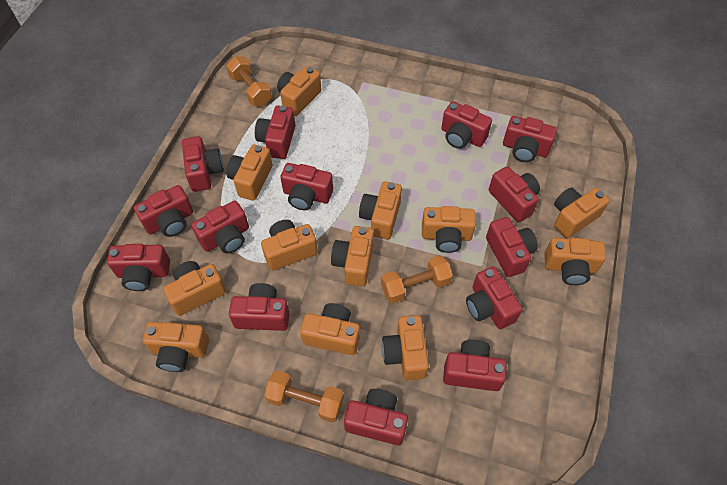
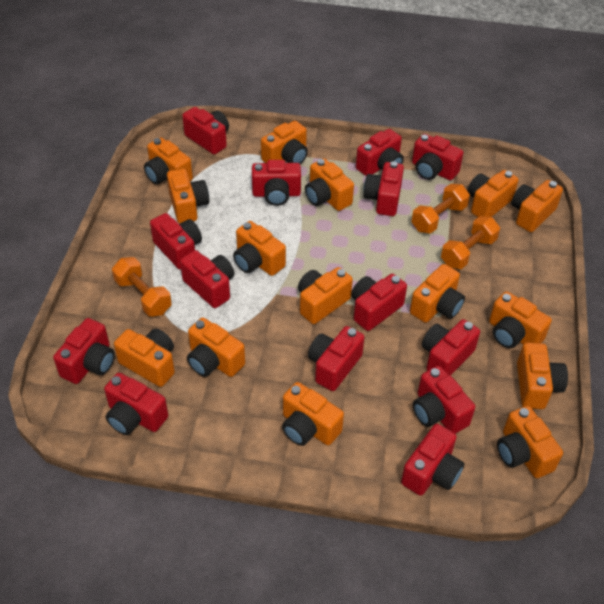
orange camera: [143,321,209,372] [163,261,226,316] [226,145,273,201] [261,220,318,271] [277,66,321,116] [300,303,360,355] [331,226,374,286] [359,181,402,240] [382,315,429,380] [422,206,476,253] [544,238,606,285] [554,187,610,238] = 12 -> [114,329,175,387] [144,137,193,184] [167,169,209,224] [187,318,245,377] [233,221,286,276] [261,121,308,164] [282,382,344,446] [298,267,353,324] [305,158,354,211] [410,264,465,323] [468,170,519,217] [489,291,552,348] [497,406,563,478] [511,180,563,232] [517,343,568,409] = 15

